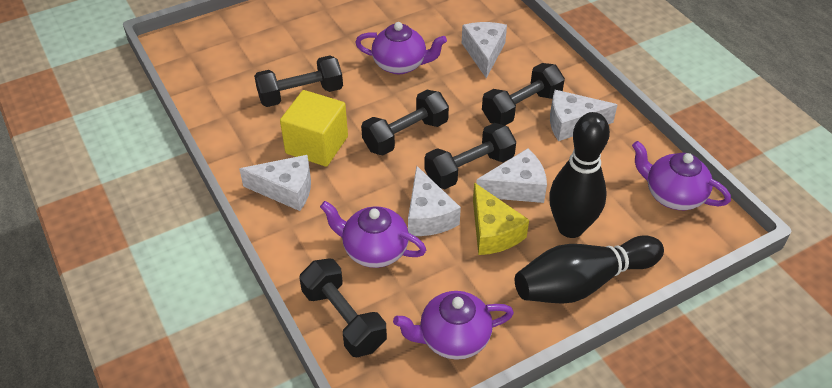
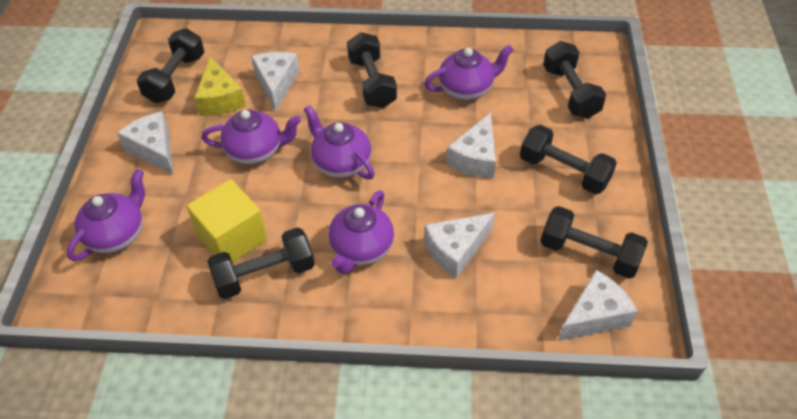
black bowling pin: [515,235,664,303] [549,112,610,238] = 2 -> none = 0
black dumbbell: [254,55,343,107] [299,259,387,357] [361,90,449,155] [424,123,516,189] [482,63,565,126] = 5 -> [136,28,204,103] [208,227,315,299] [347,32,397,108] [520,125,617,194] [540,206,648,279] [543,41,606,119] = 6
purple teapot: [320,201,426,268] [355,22,447,74] [393,291,514,360] [632,141,731,210] = 4 -> [67,169,145,261] [201,109,301,164] [304,105,375,180] [328,190,394,274] [424,45,514,100] = 5

